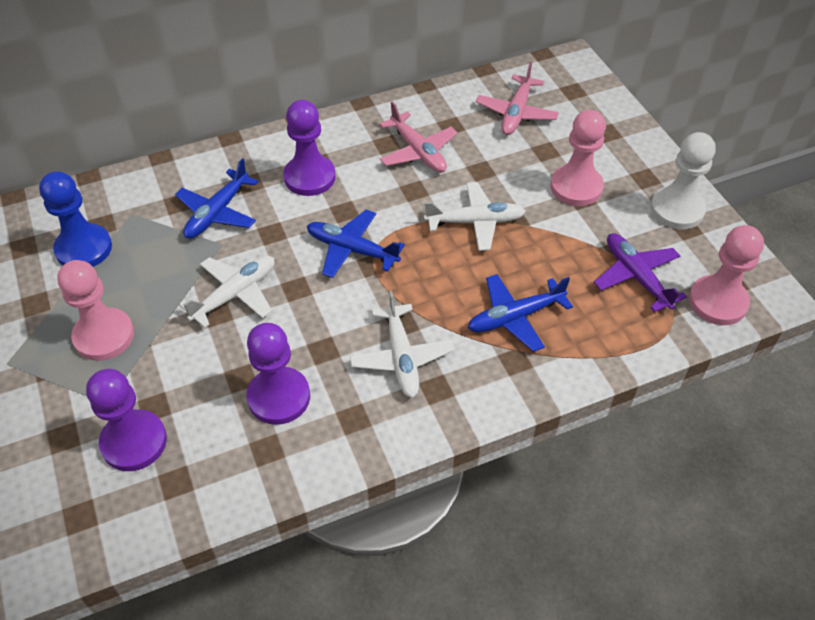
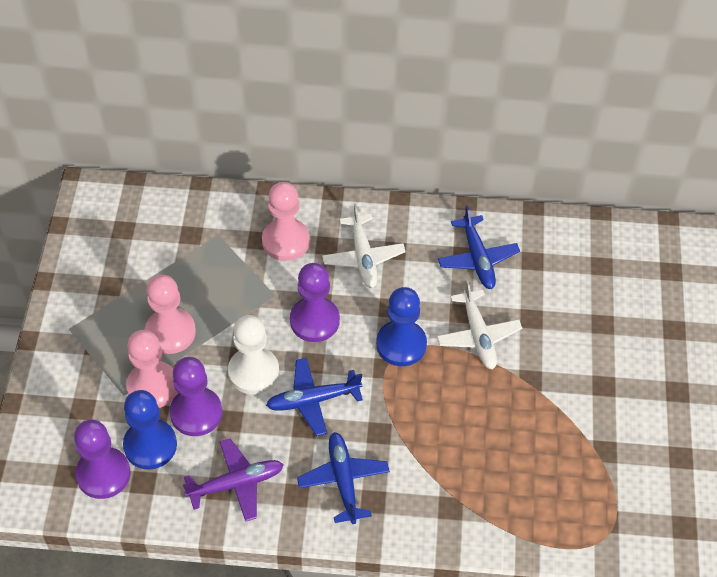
blue pawn: [39,171,112,267] = 1 -> [123,390,177,469] [376,287,427,366] = 2
pink plane: [380,101,458,173] [476,62,559,135] = 2 -> none = 0
white plane: [179,256,274,328] [350,291,454,398] [424,182,526,251] = 3 -> [322,204,406,288] [437,280,522,369] = 2

